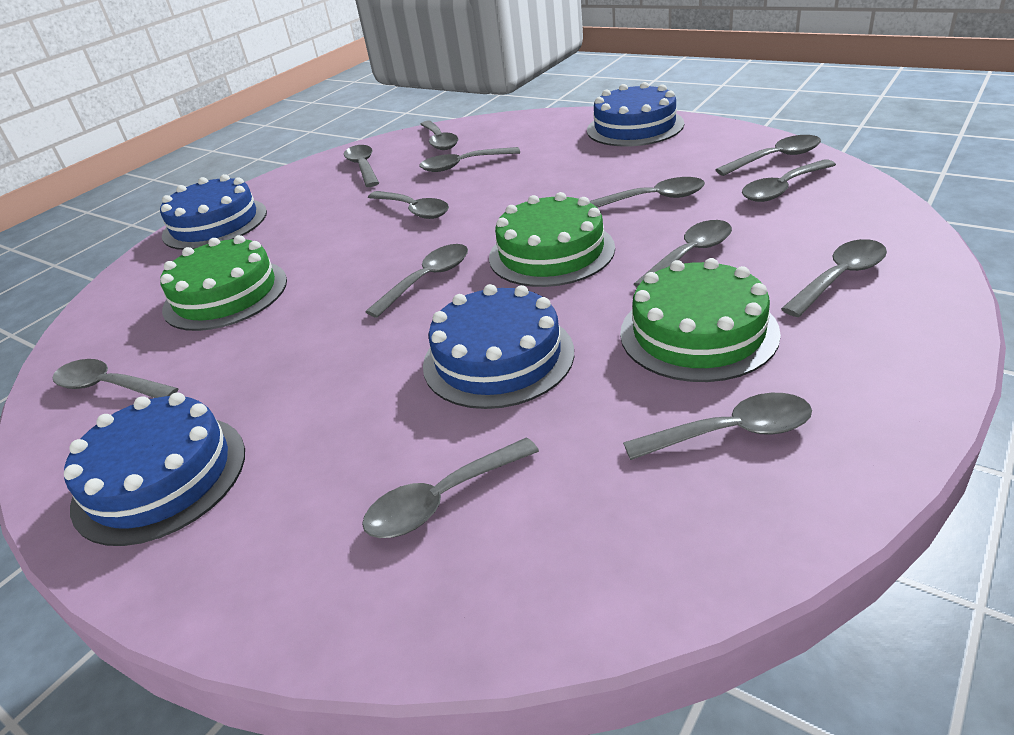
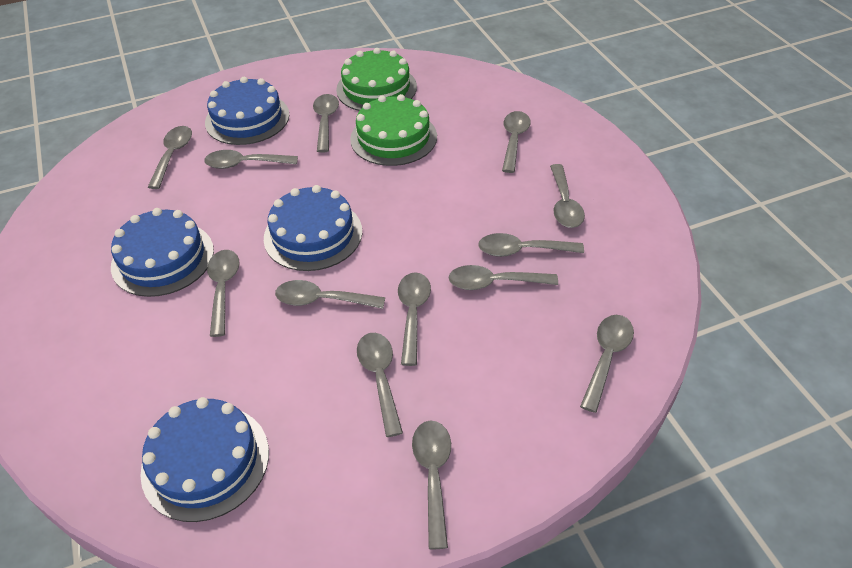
green cake: [160,235,287,331] [489,192,615,287] [620,258,781,382] = 3 -> [336,48,417,111] [350,94,437,166] = 2

